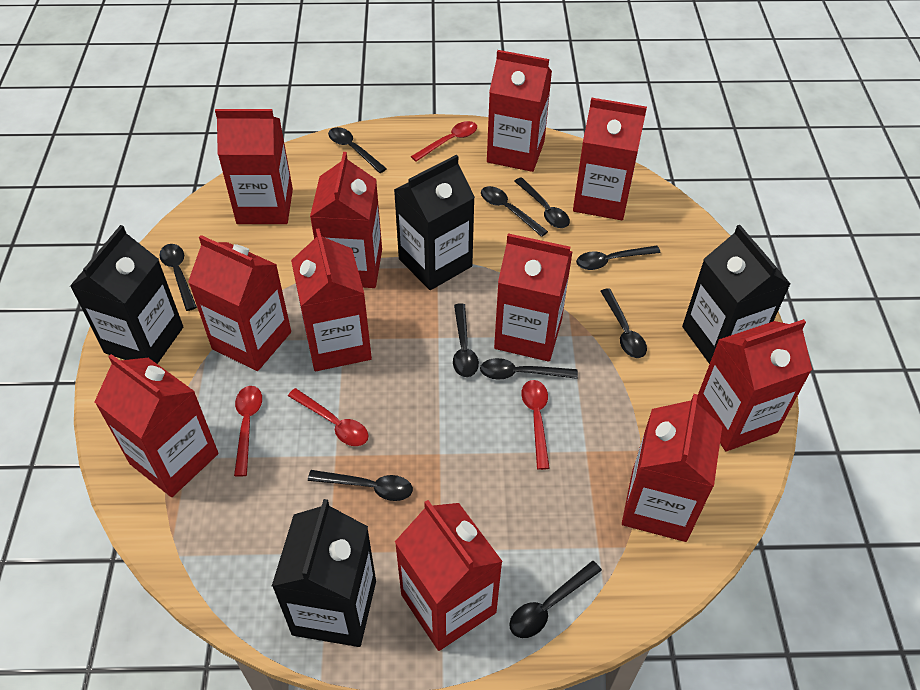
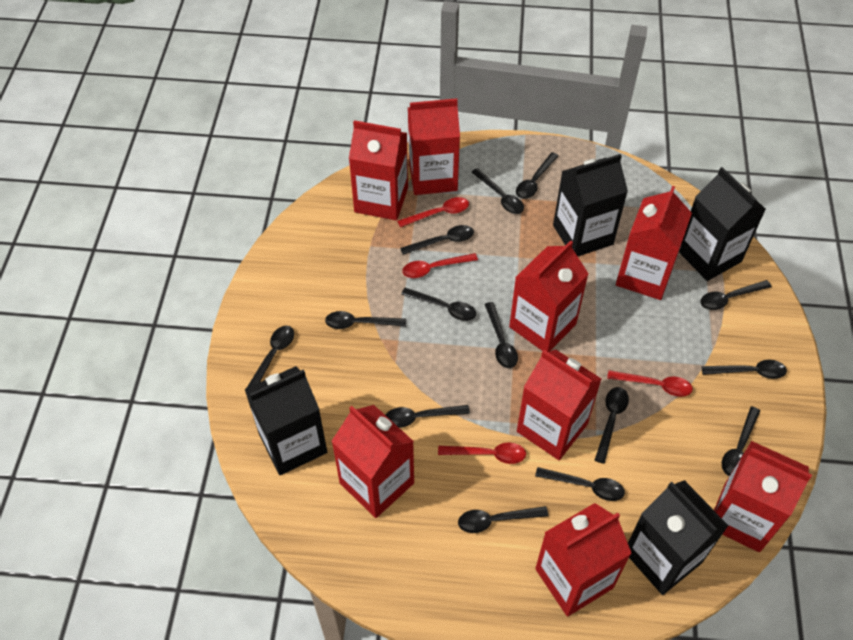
black spoon: [159,244,197,311] [308,470,413,501] [328,127,387,173] [453,303,479,377] [480,358,578,380] [481,186,548,237] [509,561,602,638] [514,177,570,228] [576,246,661,270] [600,288,647,358] = 10 -> [247,326,294,388] [325,311,406,329] [386,405,470,428] [400,225,474,255] [401,288,476,321] [458,506,548,533] [472,168,524,214] [485,302,518,368] [516,152,558,199] [535,467,625,501] [594,387,629,464] [700,280,771,310] [702,360,787,379] [722,406,760,476] = 14
red carton: [95,354,218,497] [188,235,291,371] [215,109,293,224] [291,228,372,371] [310,152,382,288] [395,500,503,651] [487,50,552,172] [494,233,573,362] [573,98,647,220] [622,394,722,542] [697,319,812,451] = 11 -> [332,405,414,518] [349,120,408,220] [408,98,460,195] [509,240,589,352] [517,349,602,460] [535,503,632,617] [616,186,692,300] [714,441,812,552] = 8

